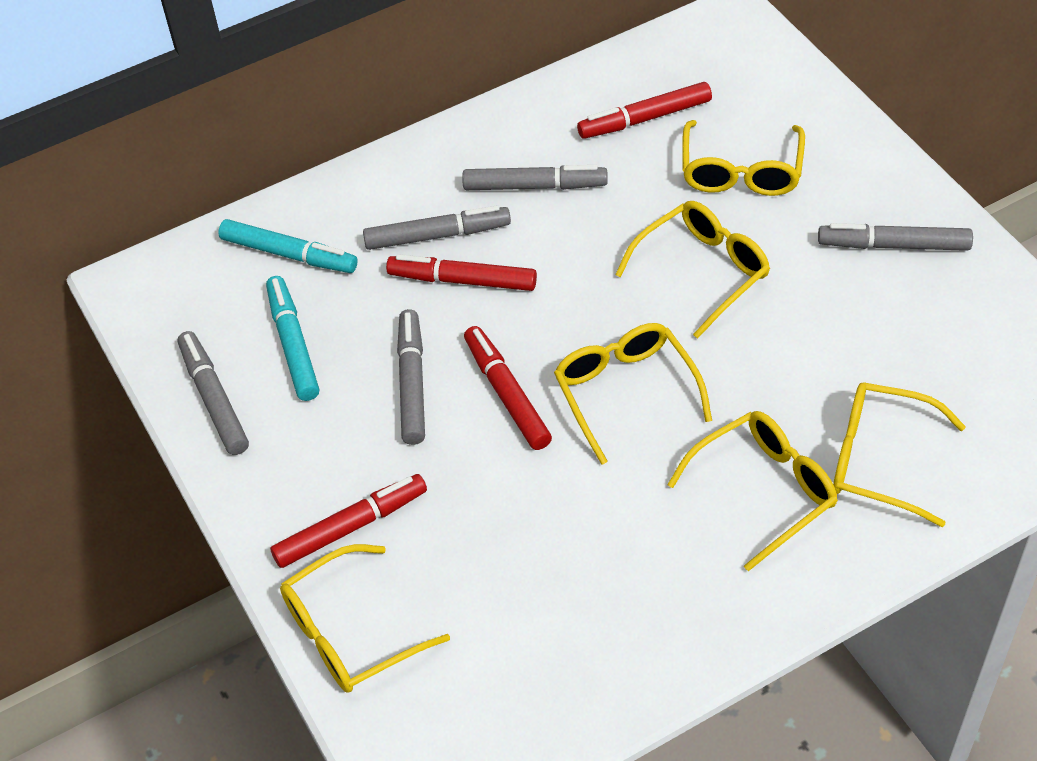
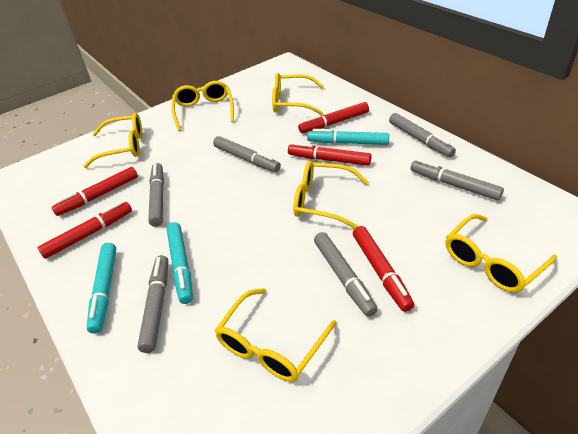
grey marker: [178,331,249,455] [363,205,511,250] [397,309,425,445] [462,165,608,190] [818,223,973,251] = 5 -> [138,255,168,353] [148,163,164,227] [213,136,281,172] [314,232,378,317] [389,113,456,157] [410,159,504,200] = 6
red marker: [270,474,427,568] [386,254,537,291] [464,326,552,450] [577,82,712,139] = 4 -> [37,202,132,259] [52,167,138,216] [288,142,372,166] [298,102,369,133] [353,226,414,312] = 5
turquoise marker: [218,219,358,273] [266,276,319,401] = 2 -> [87,243,116,334] [167,222,193,304] [307,129,389,145] = 3

